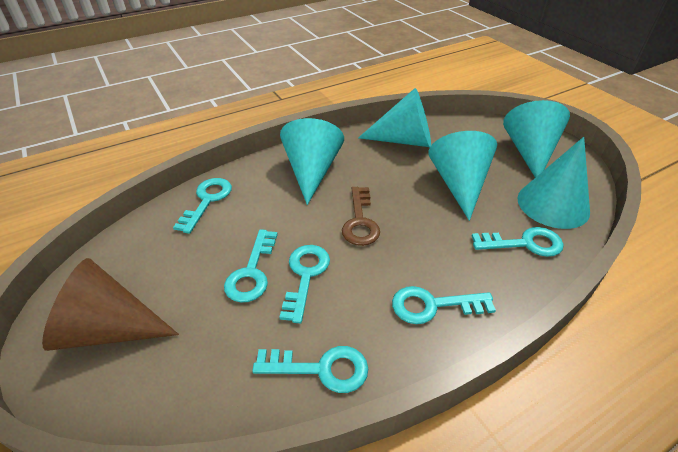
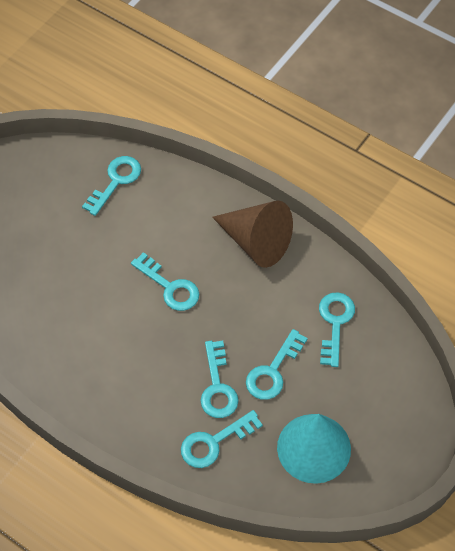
brown key: [342,187,380,246] = 1 -> none = 0
turquoise cone: [280,118,344,205] [358,88,431,147] [428,131,497,221] [503,100,570,178] [517,137,590,229] = 5 -> [277,414,351,484] = 1

